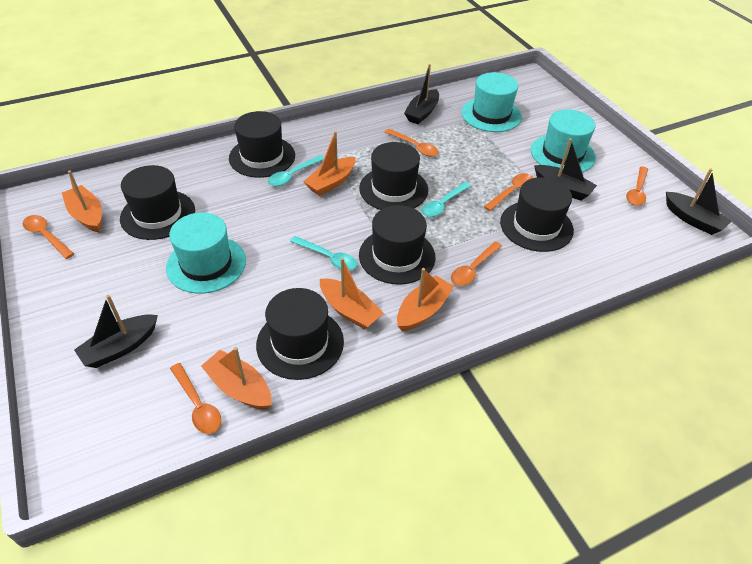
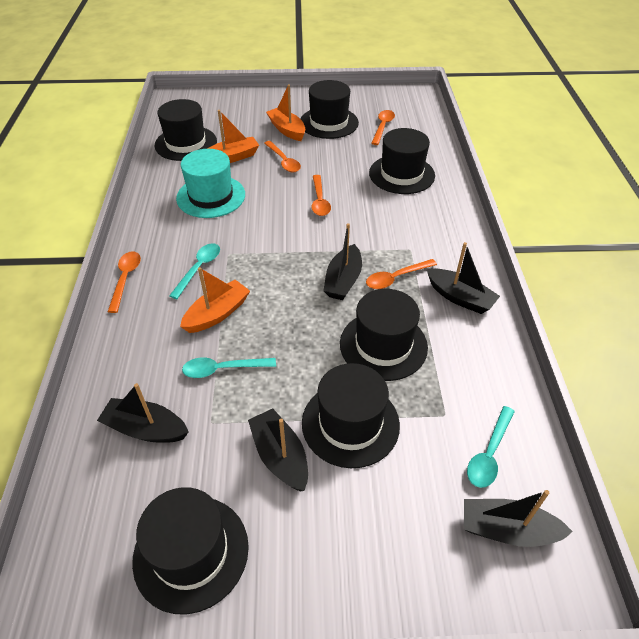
black boat: [74,295,158,368] [404,64,439,124] [534,138,597,201] [666,168,732,235] = 4 -> [97,383,189,443] [248,408,308,492] [323,223,362,300] [427,242,500,314] [464,490,573,547] = 5
orange boat: [62,170,102,232] [201,347,272,410] [304,131,356,196] [320,258,384,330] [397,268,454,331] = 5 -> [180,267,250,333] [207,110,259,163] [266,85,305,141] = 3
orange spoon: [23,215,74,259] [170,363,221,434] [385,129,439,157] [451,241,502,286] [484,173,533,211] [626,166,648,206] = 6 -> [108,251,141,313] [264,141,301,172] [311,175,331,216] [366,259,437,289] [371,110,395,145] = 5
turquoise hat: [166,212,246,294] [461,72,522,132] [531,109,596,172] = 3 -> [176,149,245,218] = 1

